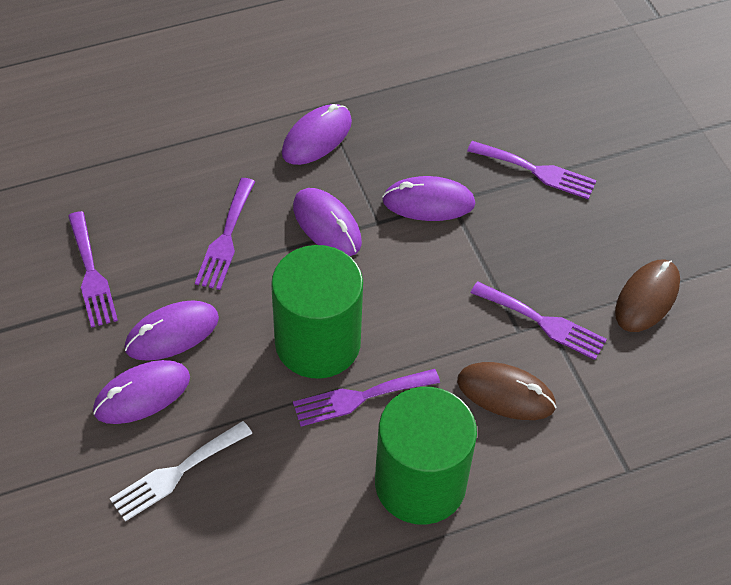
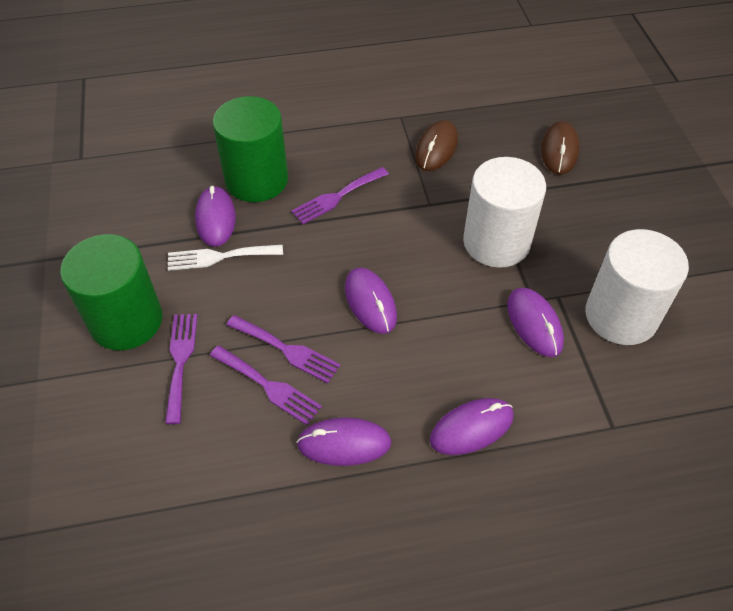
purple fork: [68,211,118,328] [195,178,255,290] [293,369,440,426] [467,141,597,199] [470,281,607,360] = 5 -> [165,314,198,424] [210,345,322,425] [226,315,341,383] [291,167,389,224] = 4
white cylinder: none = 0 -> [463,157,546,268] [585,229,689,345] = 2

